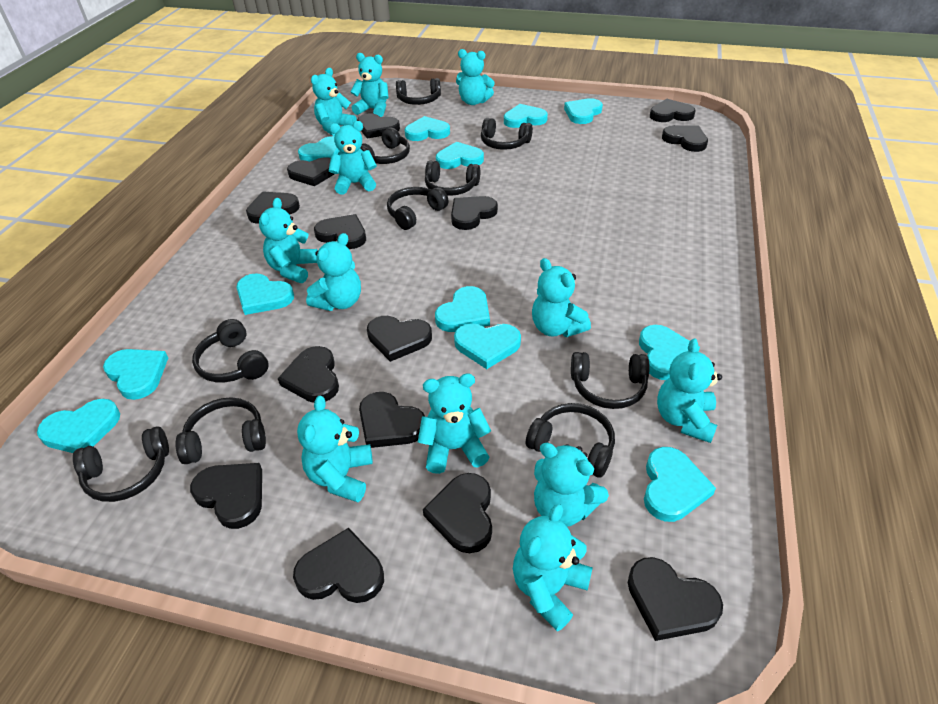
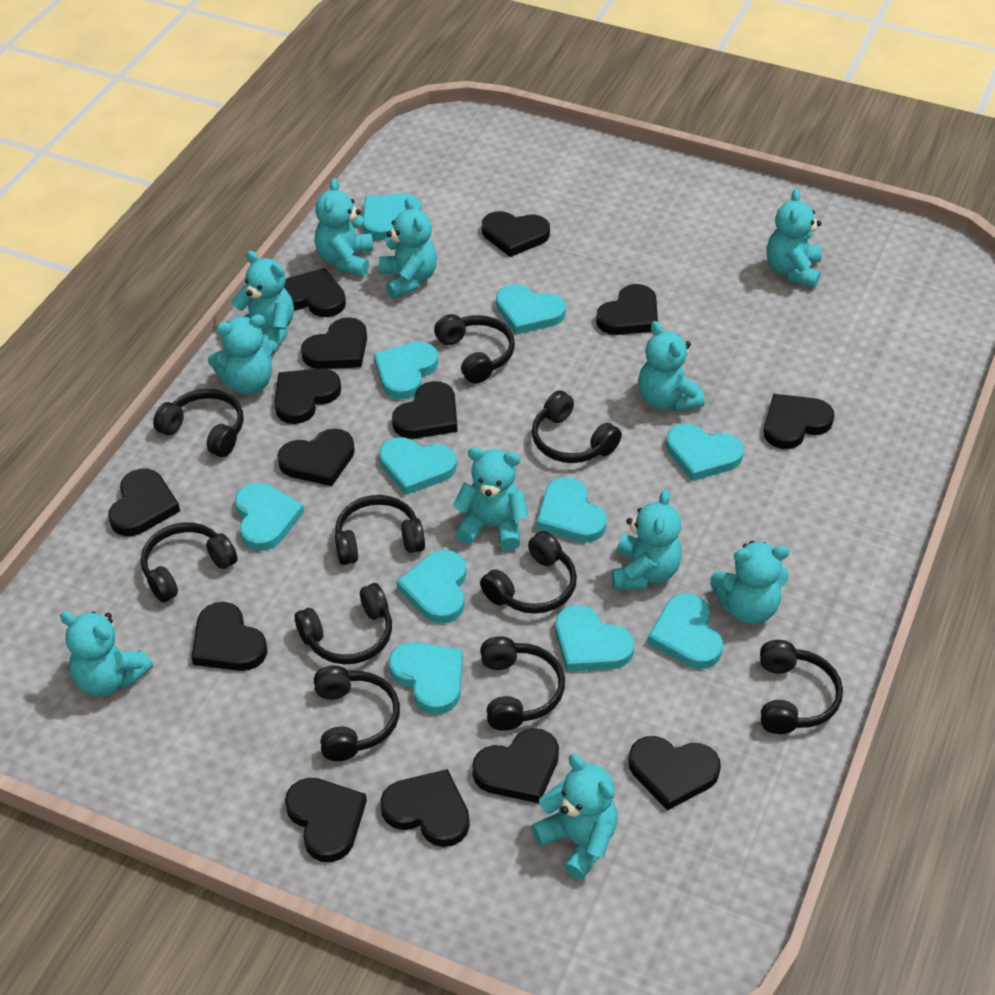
turquoise heart: [37,399,120,453] [103,349,168,400] [236,273,294,315] [298,136,340,162] [405,116,450,141] [435,286,490,332] [436,142,484,169] [454,323,521,369] [504,104,548,128] [564,98,603,124] [639,325,700,380] [644,447,716,522] = 12 -> [235,483,304,551] [362,194,421,240] [374,342,438,400] [379,437,457,495] [389,642,463,714] [397,550,466,624] [496,284,566,334] [536,477,607,543] [555,605,634,672] [647,593,723,669] [666,424,744,481] = 11
turquoise teddy bear: [259,198,318,283] [297,396,373,502] [306,233,361,311] [311,68,357,136] [329,121,377,194] [350,53,389,117] [418,374,491,474] [456,49,495,105] [513,504,593,632] [532,258,591,337] [534,443,609,527] [657,338,722,443] = 12 -> [60,611,153,696] [208,314,277,395] [231,251,294,349] [315,178,373,276] [379,197,437,299] [453,447,528,551] [531,754,618,880] [612,490,682,590] [638,321,705,412] [710,541,789,624] [767,189,822,288] = 11

